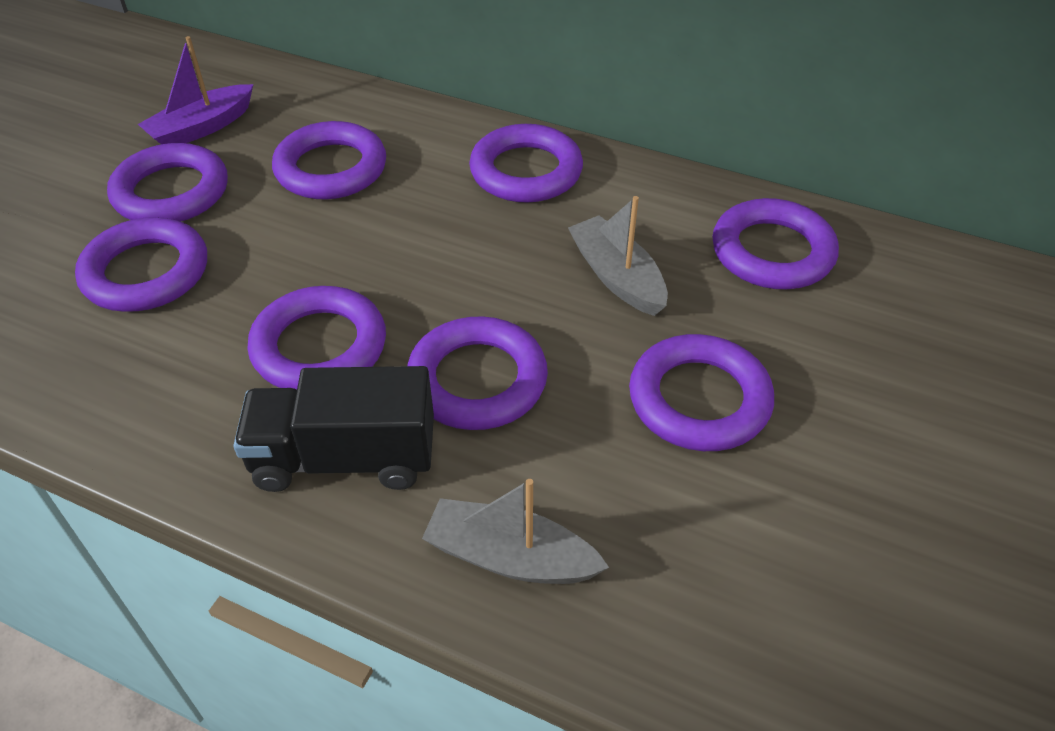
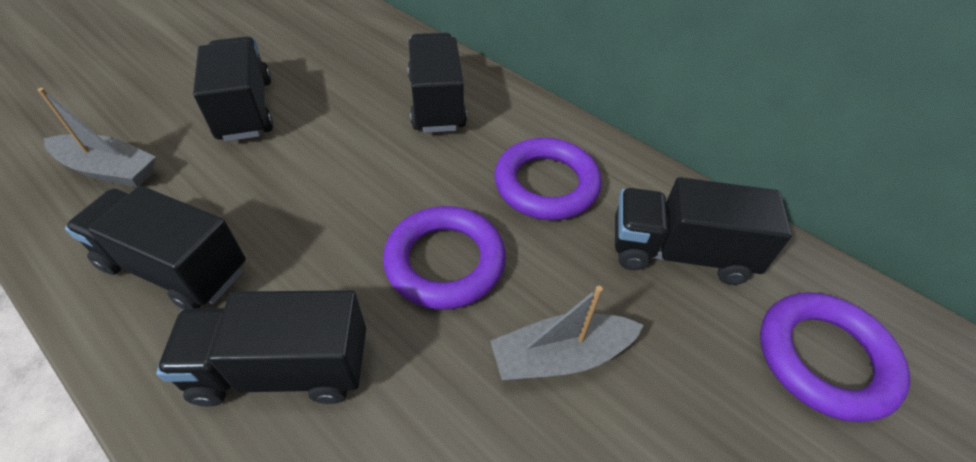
black truck: [233,366,434,492] = 1 -> [65,186,246,309] [156,290,366,407] [193,36,273,142] [407,32,467,133] [615,177,792,285] = 5
purple boat: [138,36,254,144] = 1 -> none = 0
purple ring: [75,217,207,312] [107,143,228,221] [248,286,386,390] [272,121,386,199] [407,316,548,430] [469,124,583,203] [629,334,774,451] [712,198,839,289] = 8 -> [383,206,506,310] [494,138,602,220] [760,292,910,422] = 3

